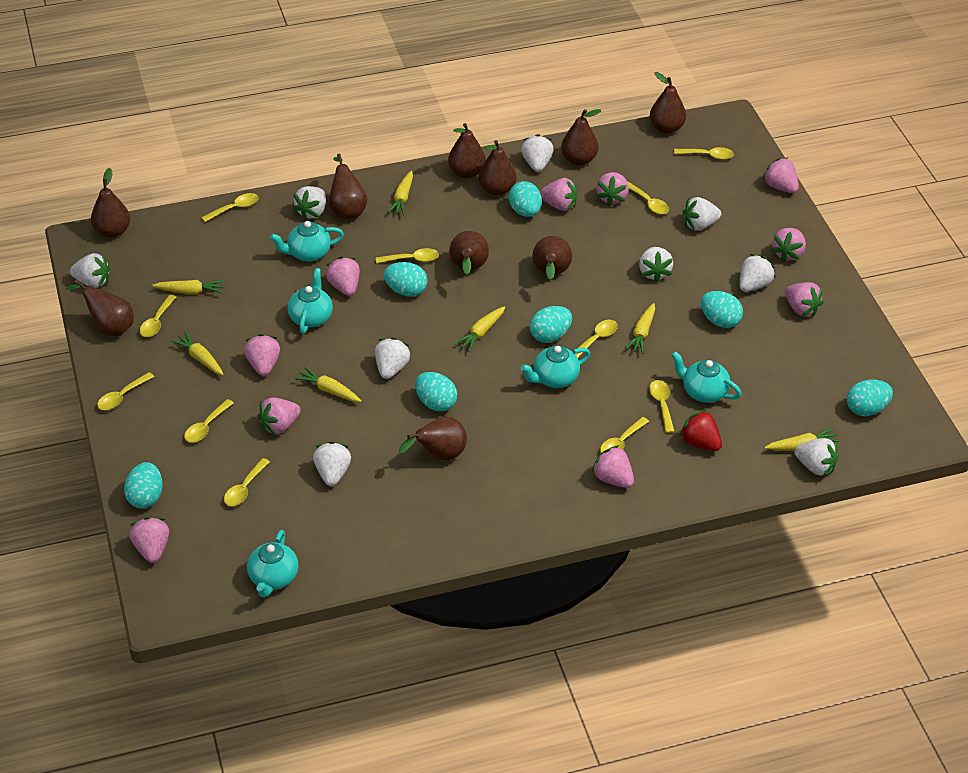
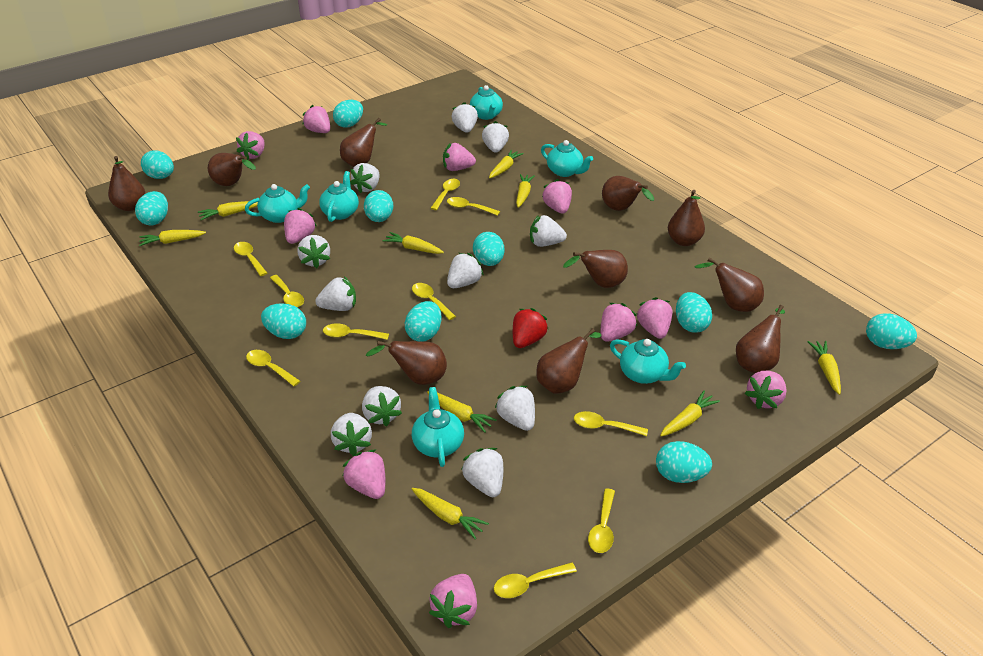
turquoise egg: [124,462,162,509] [384,262,428,297] [415,372,457,411] [509,181,542,217] [530,306,572,343] [701,291,743,328] [847,379,893,416] = 7 -> [135,191,168,226] [141,150,174,179] [261,303,306,339] [333,100,363,128] [364,190,393,222] [405,301,442,342] [473,232,504,266] [656,441,712,483] [676,292,712,333] [866,313,917,349] = 10
turquoise teapot: [247,530,299,598] [270,221,344,262] [287,268,333,334] [520,346,590,388] [671,351,742,403] = 5 -> [245,184,310,223] [319,171,359,222] [412,387,464,467] [470,85,503,120] [541,140,593,177] [610,339,686,384] = 6
white strawberry: [70,253,110,288] [293,186,326,220] [313,441,351,486] [375,337,411,379] [521,134,553,172] [639,247,673,283] [683,197,721,230] [739,254,775,292] [794,438,839,476] = 9 -> [297,235,330,268] [315,276,356,311] [331,413,372,456] [350,163,380,193] [362,386,402,427] [447,253,484,288] [452,102,478,133] [461,448,503,497] [482,121,509,153] [495,386,535,431] [530,215,567,247] = 11
yellow carrot: [152,280,224,294] [171,332,224,375] [295,367,362,402] [387,171,413,216] [455,306,505,352] [625,303,655,354] [765,428,840,451] = 7 -> [139,230,206,246] [198,201,258,220] [382,232,444,254] [412,488,489,540] [427,391,497,433] [489,150,524,178] [516,174,535,208] [660,391,720,437] [808,341,841,395] = 9
yellow spoon: [97,372,154,410] [140,295,176,337] [184,399,234,443] [201,193,259,222] [224,458,270,506] [376,248,439,264] [575,320,618,358] [600,417,649,453] [628,182,669,214] [649,380,675,433] [674,147,734,160] = 11 -> [234,242,267,276] [246,350,300,386] [270,275,304,307] [323,324,389,340] [412,283,456,320] [430,179,460,210] [447,197,500,216] [494,562,577,598] [574,411,648,436] [588,489,615,553] = 10

